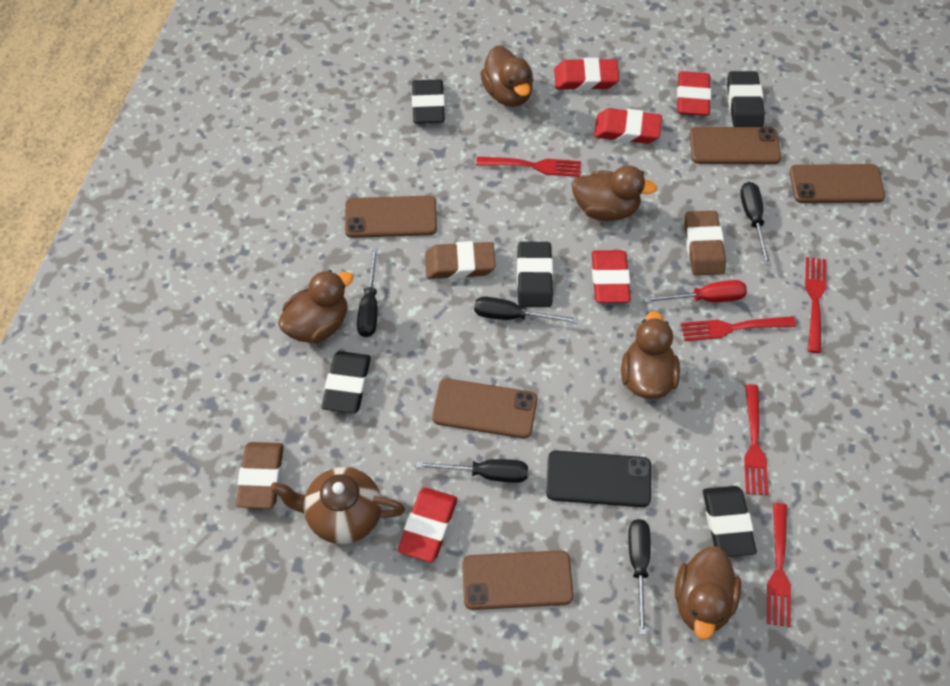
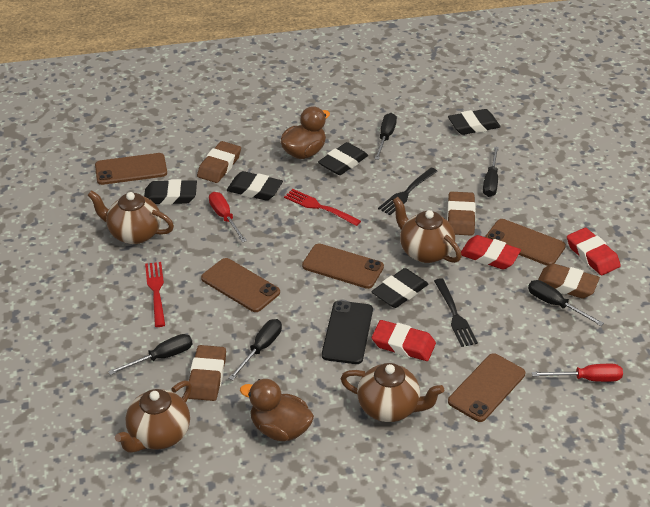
black fork: none = 0 -> [378,168,438,215] [434,278,478,347] = 2
brown duck: [278,270,354,343] [480,46,534,107] [572,165,657,221] [621,311,680,399] [675,546,741,640] = 5 -> [240,379,314,441] [281,106,330,159] = 2
brown eraser: [236,442,284,509] [425,241,496,279] [685,211,726,275] = 3 -> [189,345,226,401] [197,141,241,183] [447,192,476,236] [538,264,600,299] = 4
brown teapot: [270,467,405,544] = 1 -> [88,190,174,244] [115,381,192,453] [340,363,444,422] [393,197,462,263] = 4
red eraser: [398,488,457,562] [554,58,619,90] [592,250,631,303] [594,108,662,144] [677,71,711,116] = 5 -> [372,320,436,361] [461,235,521,270] [567,228,621,275] = 3
red fork: [476,157,581,177] [681,316,796,341] [744,384,769,495] [767,503,791,627] [805,257,826,353] = 5 -> [145,262,165,327] [284,189,361,226] = 2
red screwdriver: [644,280,747,303] = 1 -> [209,192,247,242] [532,364,623,382] = 2

